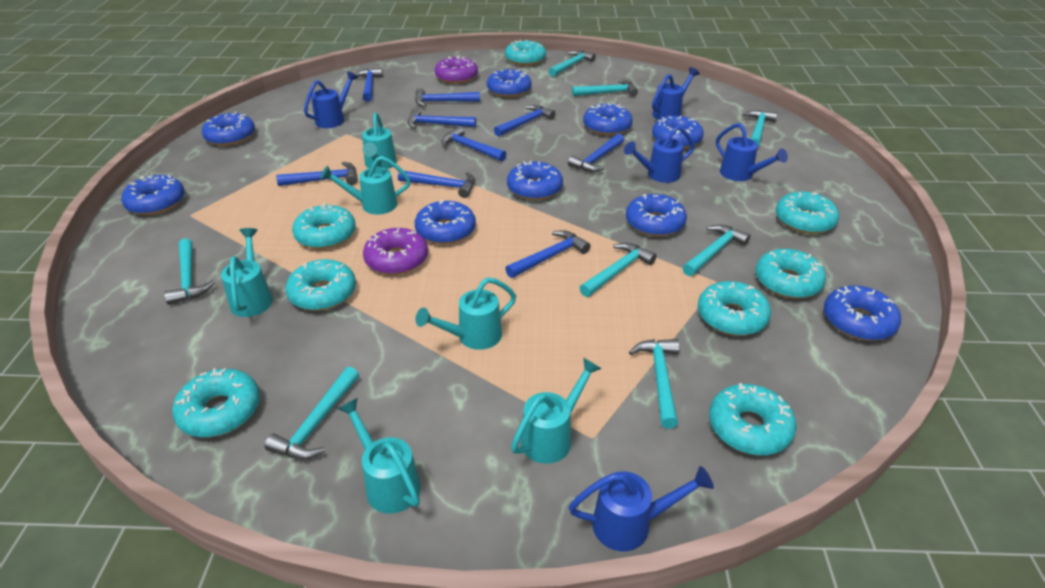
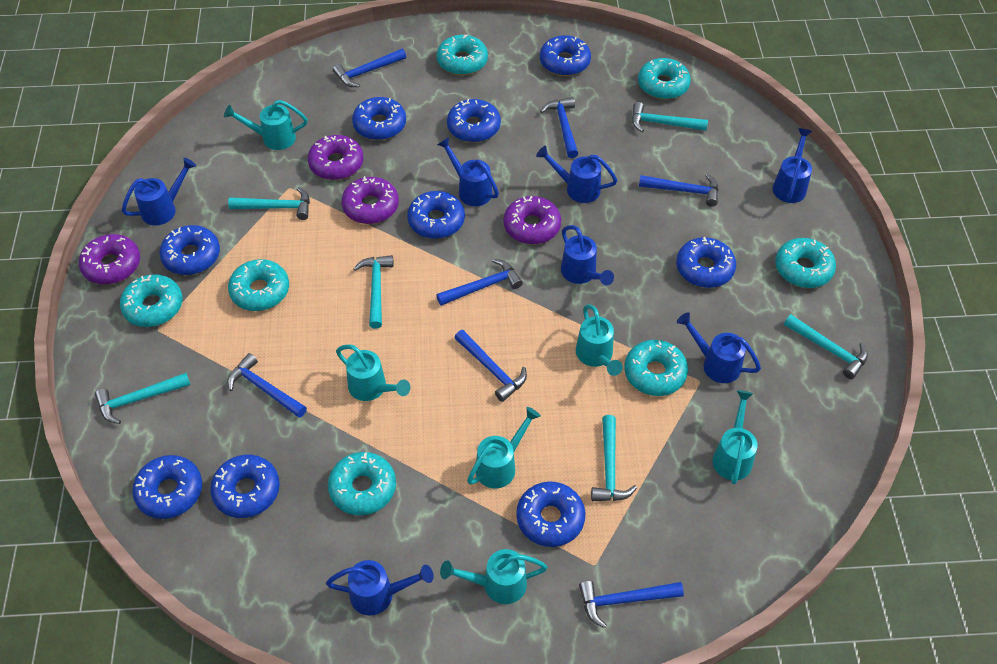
blue hammer: [276,162,358,186] [355,68,383,102] [398,171,475,198] [408,108,476,129] [415,88,480,107] [441,126,506,161] [494,105,556,137] [505,230,591,278] [568,134,624,172] = 9 -> [227,353,307,418] [333,49,406,87] [436,259,523,306] [455,330,527,402] [540,97,578,158] [579,581,684,628] [639,174,718,207] = 7
blue watering can: [304,71,358,128] [569,466,714,551] [624,126,695,183] [652,67,700,120] [716,123,788,181] = 5 -> [122,158,196,225] [326,560,434,616] [437,137,499,206] [536,146,618,203] [561,225,614,285] [677,312,761,383] [773,128,812,203] = 7
purple donut: [363,228,428,275] [435,56,478,84] = 2 -> [79,234,140,284] [308,135,363,180] [342,176,399,224] [504,196,561,244] = 4
turquoise donut: [172,368,260,437] [285,259,356,311] [292,203,356,249] [505,40,546,66] [698,281,771,336] [709,383,797,455] [755,249,826,299] [776,192,839,234] = 8 -> [120,274,182,327] [228,259,289,311] [328,452,396,515] [437,35,488,75] [624,340,688,396] [638,58,691,99] [775,238,836,288] = 7
turquoise hammer: [164,238,215,305] [265,367,359,460] [549,50,596,77] [572,80,638,97] [580,243,657,297] [629,339,680,429] [683,225,751,276] [743,110,778,147] = 8 -> [95,373,190,424] [228,187,310,220] [353,255,394,329] [591,415,637,501] [632,102,708,132] [784,315,868,379] = 6

